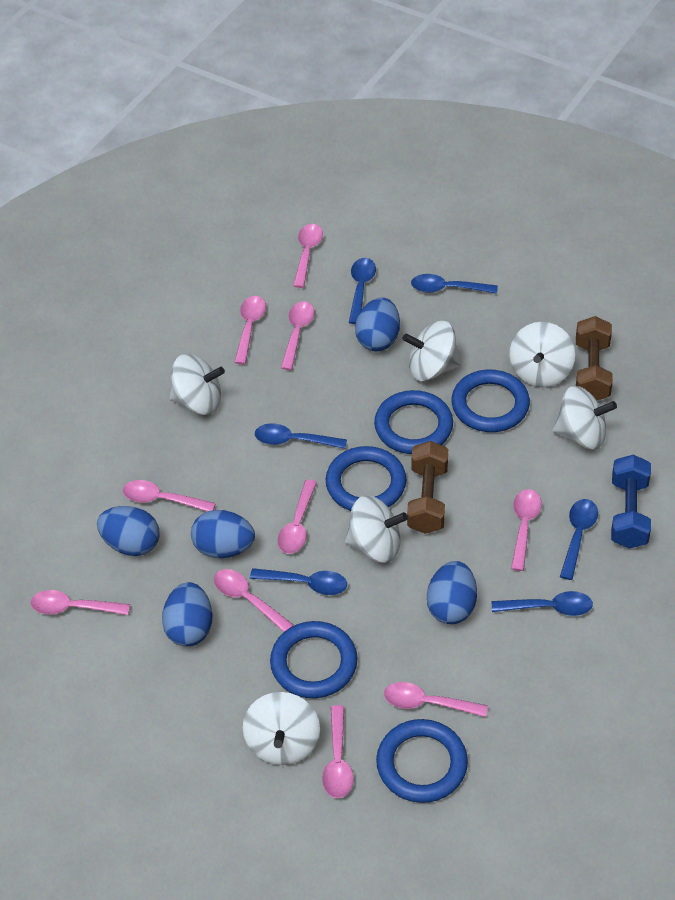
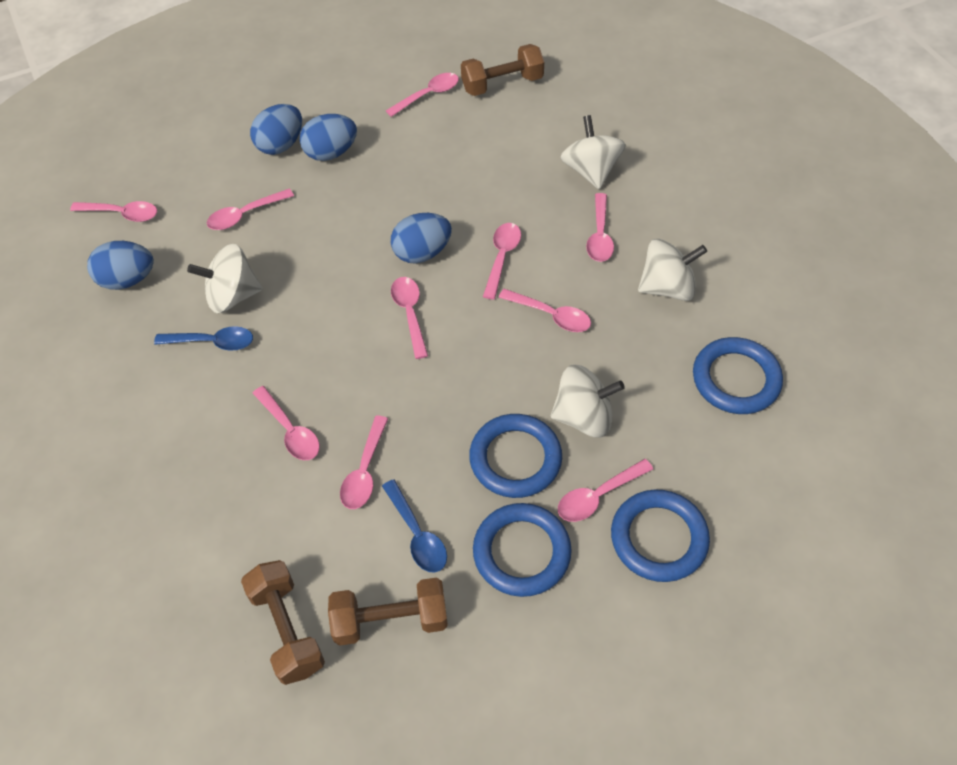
blue dumbbell: [611,455,651,549] = 1 -> none = 0
blue egg: [97,506,160,556] [162,582,213,646] [191,510,255,558] [355,297,400,352] [427,561,477,624] = 5 -> [87,241,154,290] [250,104,302,155] [300,114,357,161] [391,213,452,264] = 4
blue ring: [270,621,358,698] [326,446,406,511] [374,390,453,454] [376,719,468,803] [452,369,530,432] = 5 -> [469,414,562,498] [473,503,572,597] [611,490,710,582] [693,337,783,414] = 4
blue spoon: [250,568,347,595] [255,424,347,449] [349,258,376,324] [411,274,498,294] [492,591,593,616] [560,499,598,580] = 6 -> [154,326,253,351] [382,479,447,573] = 2
brown dumbbell: [407,441,448,534] [576,316,613,401] = 2 -> [241,560,325,685] [328,578,448,646] [461,44,544,96] = 3
white spinning top: [169,354,225,415] [243,692,320,765] [344,496,408,563] [403,321,461,381] [509,322,575,387] [552,386,617,450] = 6 -> [187,244,263,313] [551,364,625,437] [560,115,626,189] [638,238,707,301] = 4

